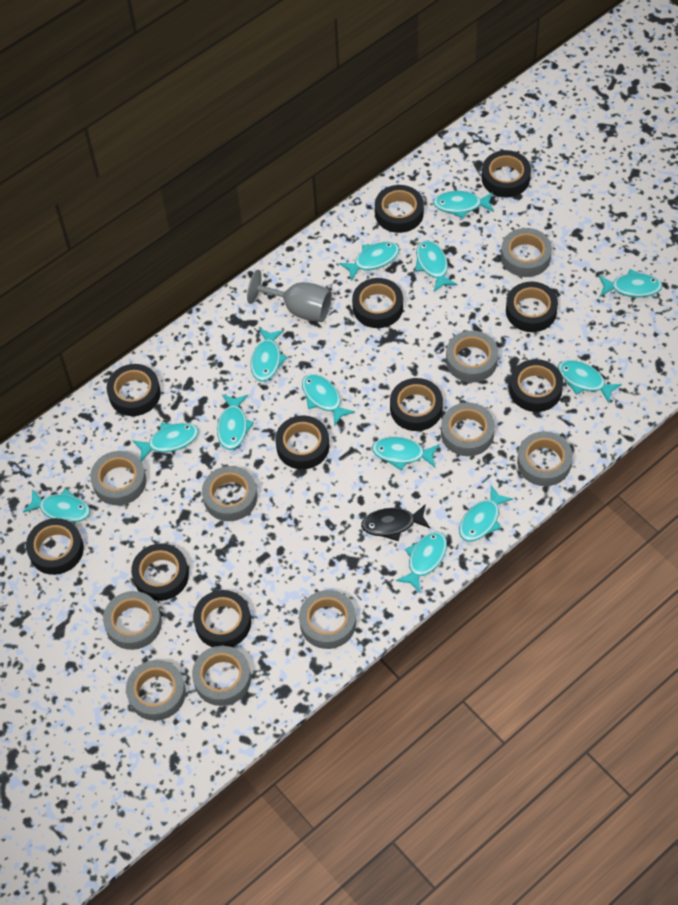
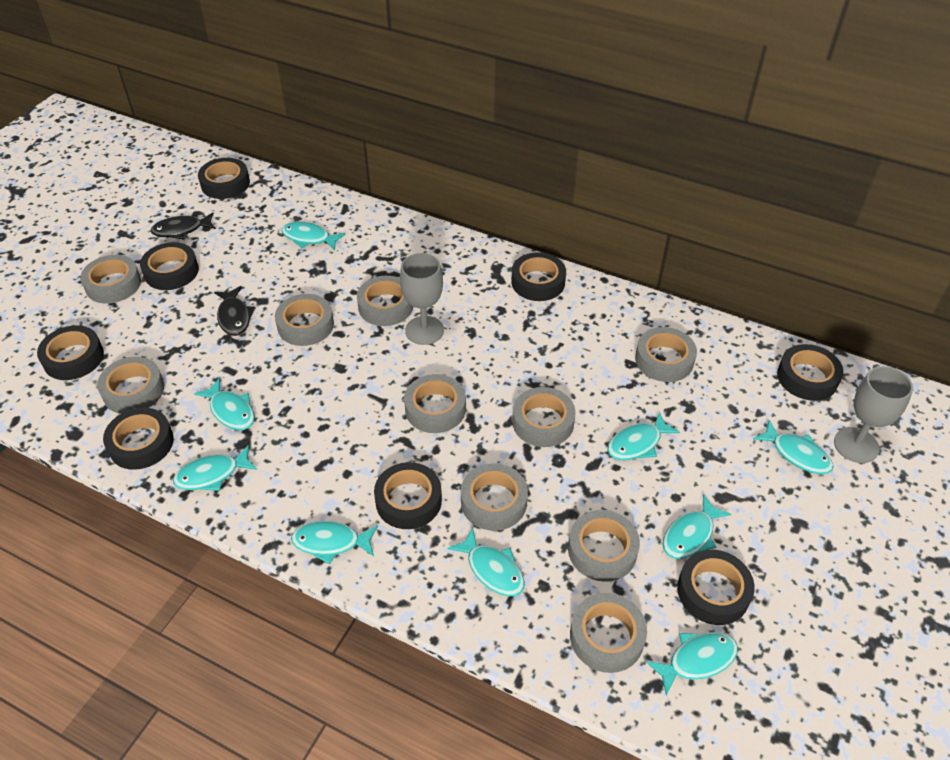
black fish: [361,504,431,541] = 1 -> [150,212,216,240] [214,286,256,336] = 2
black tape: [26,518,84,575] [107,364,161,416] [131,543,189,601] [193,590,251,647] [275,416,329,469] [352,278,403,328] [375,185,424,233] [390,378,443,431] [482,150,531,197] [506,282,558,332] [509,359,563,412] = 11 -> [37,325,104,380] [103,408,174,470] [140,242,199,290] [198,158,250,199] [374,462,442,529] [511,252,566,301] [677,550,755,625] [777,344,843,401] = 8
grey goblet: [247,270,332,322] = 1 -> [400,253,444,345] [834,366,913,463] = 2
turquoise fish: [23,489,90,523] [132,423,199,462] [217,394,254,450] [250,328,287,382] [302,374,355,426] [339,242,400,281] [372,437,439,470] [396,531,447,593] [415,240,457,292] [433,191,494,219] [459,486,513,542] [558,360,622,403] [599,269,663,298] = 13 -> [173,445,257,491] [194,378,255,430] [281,222,346,250] [291,521,378,565] [448,528,525,596] [607,412,680,460] [646,632,738,696] [663,494,731,559] [753,420,833,474] = 9

